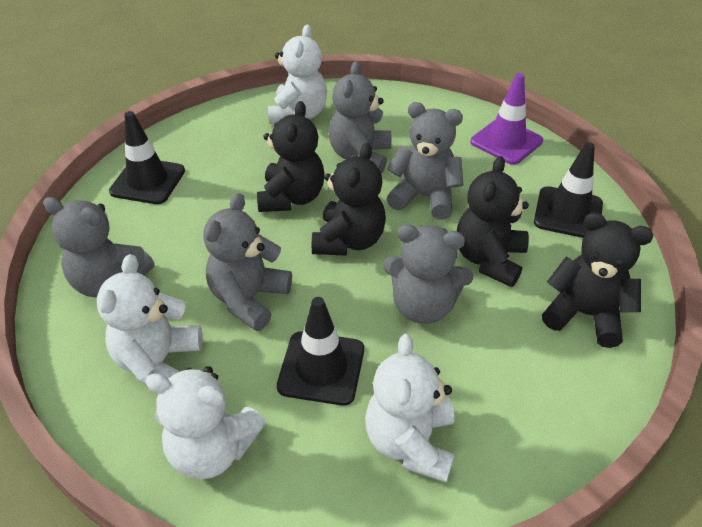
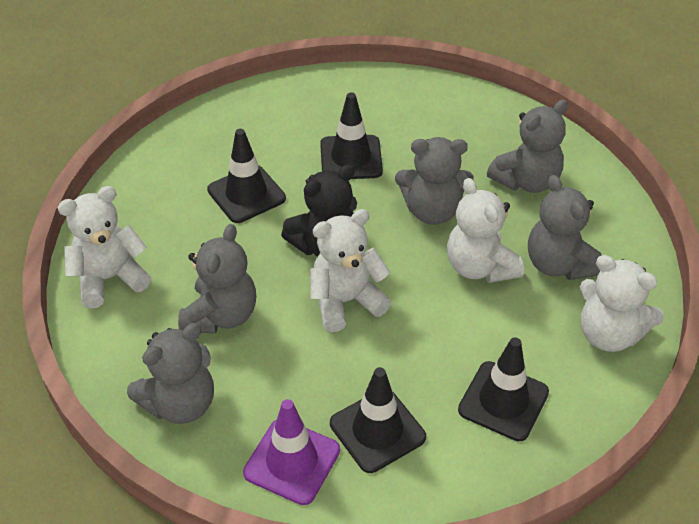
black teddy bear: [257,101,324,212] [312,143,386,256] [457,156,529,287] [542,212,653,348] = 4 -> [281,165,357,256] = 1
black traffic cone: [109,111,185,204] [277,297,364,406] [534,142,603,238] = 3 -> [207,129,286,223] [320,92,383,179] [330,367,426,473] [458,337,549,441] = 4

